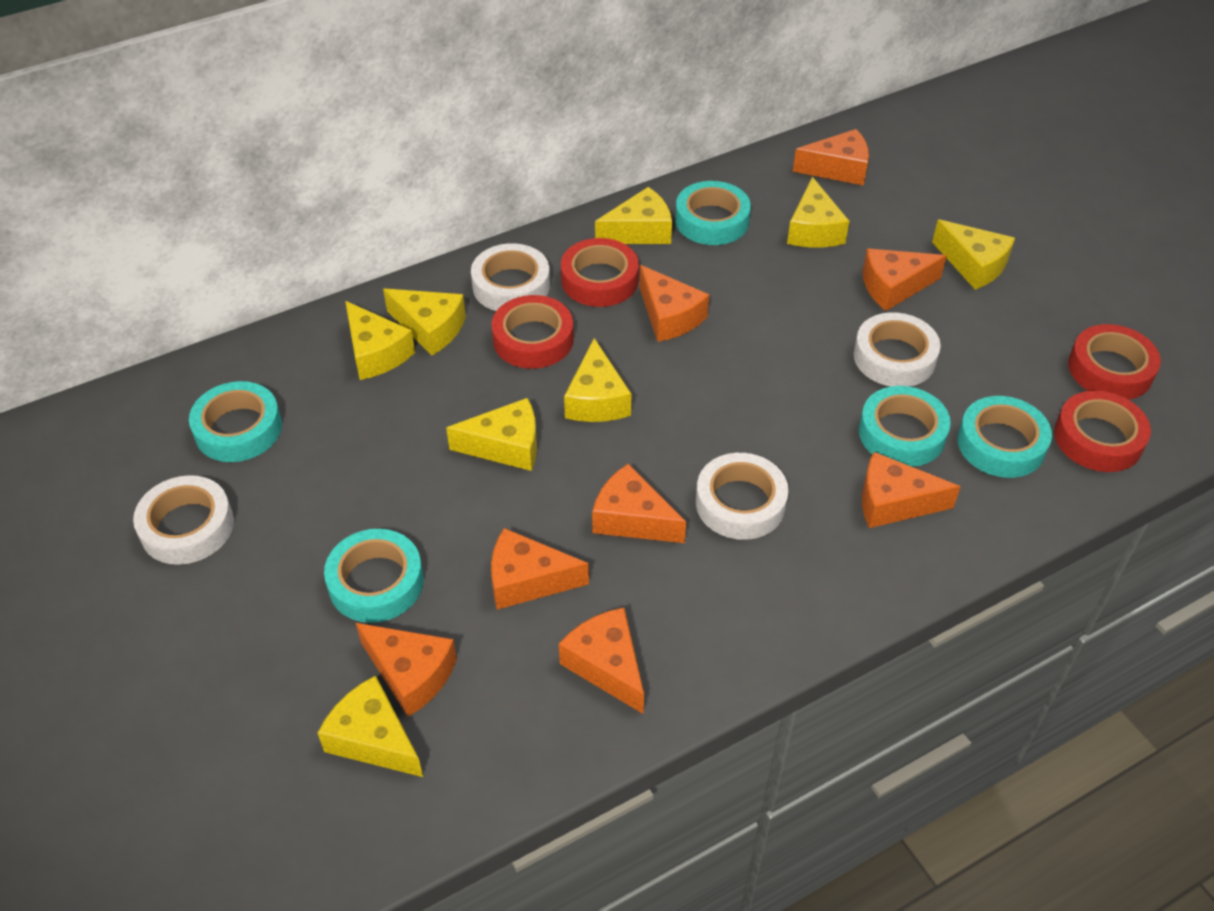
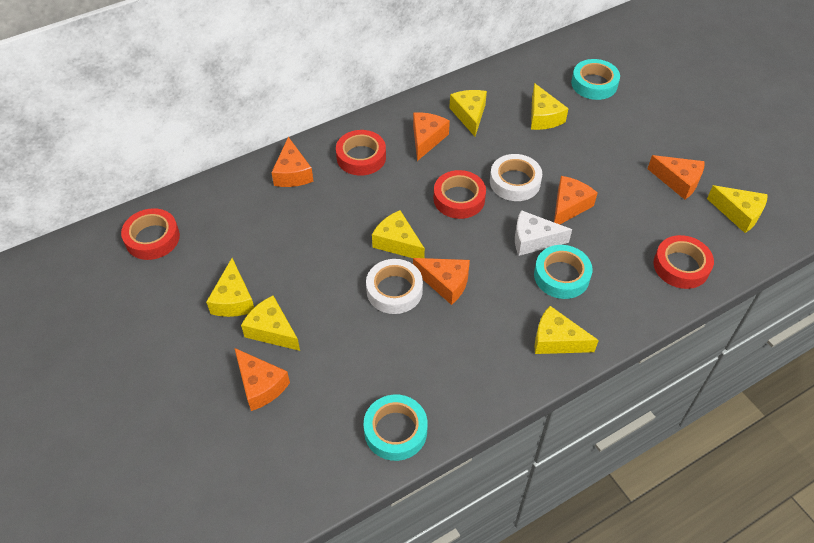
orange cheese: [356,623,457,717] [491,528,589,610] [559,608,644,714] [592,463,686,543] [639,265,709,342] [793,129,869,186] [862,249,947,311] [862,452,961,528] = 8 -> [235,348,290,411] [271,137,314,187] [413,112,450,161] [413,258,470,305] [554,176,597,224] [647,155,705,200] = 6
turquoise tape: [189,381,282,462] [324,529,424,623] [675,181,751,245] [859,386,951,467] [958,396,1052,478] = 5 -> [364,395,428,461] [534,245,592,299] [571,59,620,100] = 3
white cheese: none = 0 -> [515,210,572,256] = 1
white tape: [133,475,234,565] [471,243,550,311] [696,453,789,540] [853,312,941,387] = 4 -> [366,259,423,314] [490,154,542,201] = 2
yellow cheese: [318,675,423,777] [345,301,415,380] [383,289,466,355] [446,398,537,471] [564,338,632,422] [595,187,672,244] [787,177,850,248] [932,220,1015,290] = 8 -> [206,258,254,317] [241,296,300,351] [372,210,425,258] [449,90,487,136] [531,83,569,130] [535,306,599,354] [707,185,768,233] = 7

